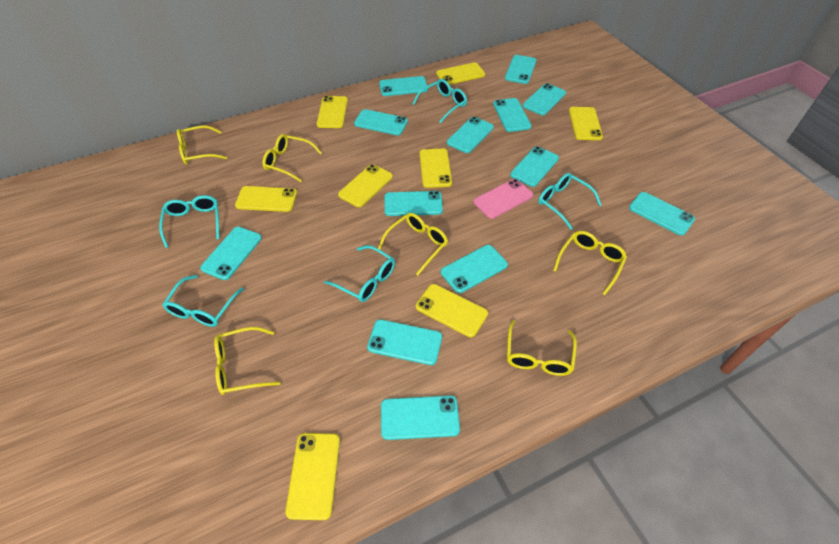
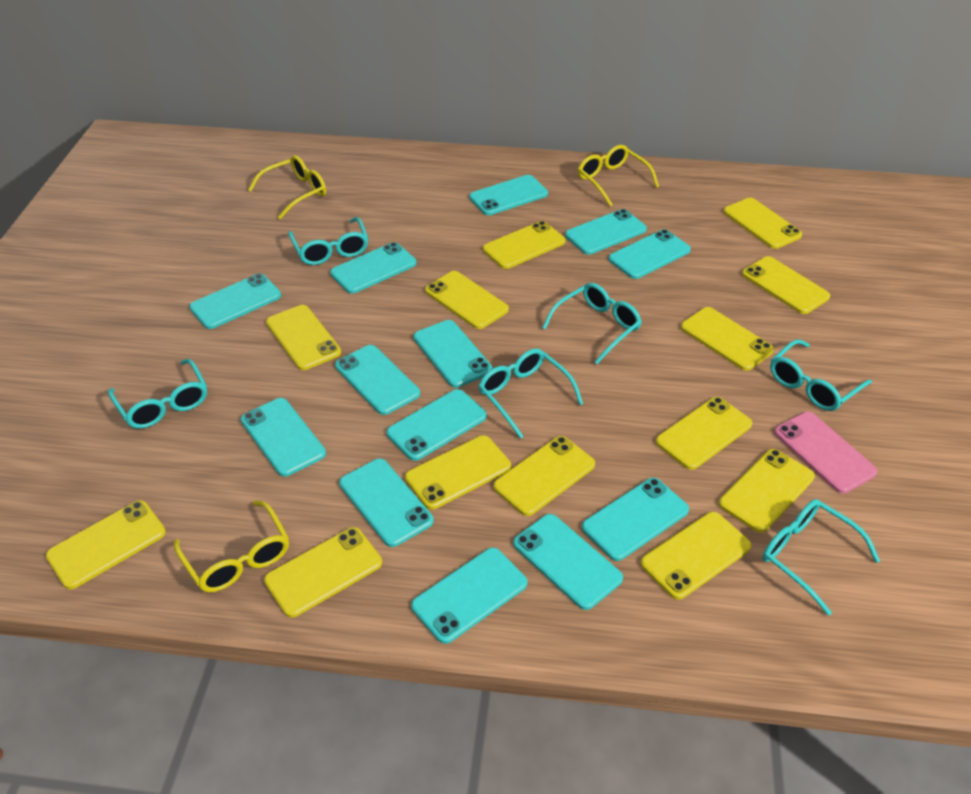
turquoise glasses: [159,195,219,248] [162,275,244,327] [324,245,395,302] [412,79,467,123] [538,173,602,230] = 5 -> [108,359,207,429] [288,217,369,265] [478,348,583,439] [542,283,642,364] [762,499,880,616] [770,339,872,411] = 6
yellow glasses: [177,125,227,165] [214,327,280,395] [262,134,322,182] [378,213,448,276] [507,320,577,376] [553,231,627,295] = 6 -> [174,501,289,592] [248,155,326,219] [578,145,659,207] = 3
yellow phone: [235,186,297,212] [285,433,340,520] [316,96,348,128] [338,164,393,207] [416,284,488,337] [419,149,452,188] [436,63,485,85] [569,107,603,140] = 8 -> [46,500,166,589] [264,527,382,618] [266,305,341,370] [405,435,511,510] [425,271,509,329] [483,221,565,269] [493,436,595,516] [640,512,751,600] [656,397,752,470] [681,307,774,371] [719,449,815,533] [723,198,802,249] [742,256,830,314] = 13

